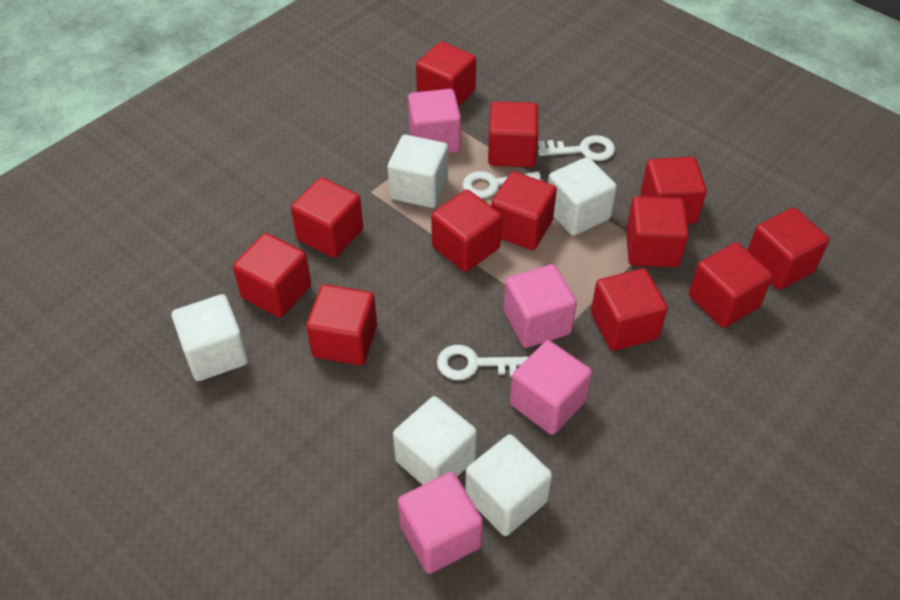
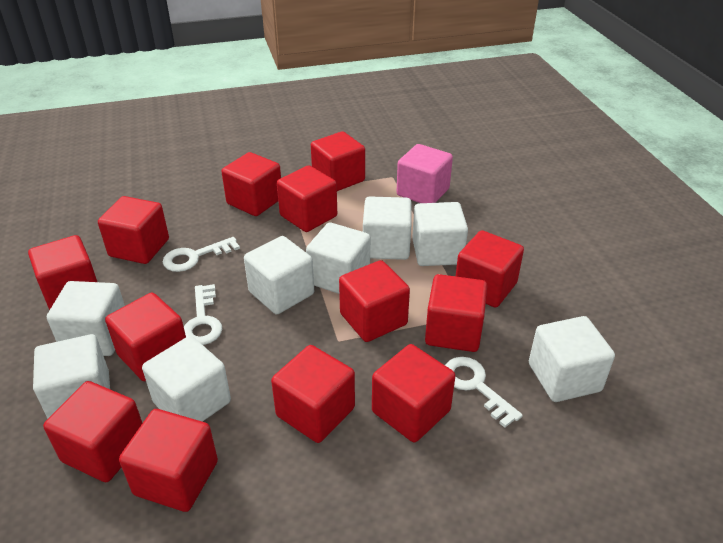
pink cube: [398,472,483,574] [408,89,461,153] [504,264,577,348] [510,340,592,435] = 4 -> [396,144,453,203] = 1
red cube: [233,233,311,318] [291,177,363,258] [306,284,377,365] [416,41,476,106] [431,189,502,272] [488,101,538,167] [491,171,557,250] [591,268,668,351] [626,196,689,267] [641,156,707,224] [689,242,773,328] [747,208,829,290] = 12 -> [28,235,97,310] [43,381,142,482] [98,196,169,264] [105,293,186,381] [119,409,218,512] [221,152,281,216] [271,345,355,443] [277,165,337,232] [311,131,365,191] [339,260,410,342] [372,344,455,443] [425,274,487,352] [456,230,524,308] = 13
white cube: [171,294,248,381] [388,135,448,208] [393,396,477,485] [465,434,552,536] [548,157,617,236] = 5 -> [33,334,110,419] [47,281,125,356] [142,336,231,422] [244,236,314,314] [306,222,370,294] [363,196,411,260] [412,202,468,266] [529,316,615,402] = 8

